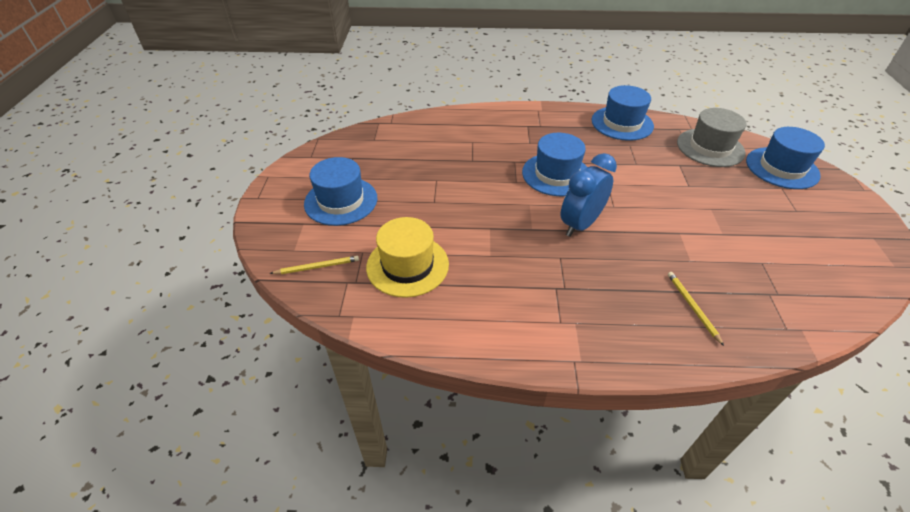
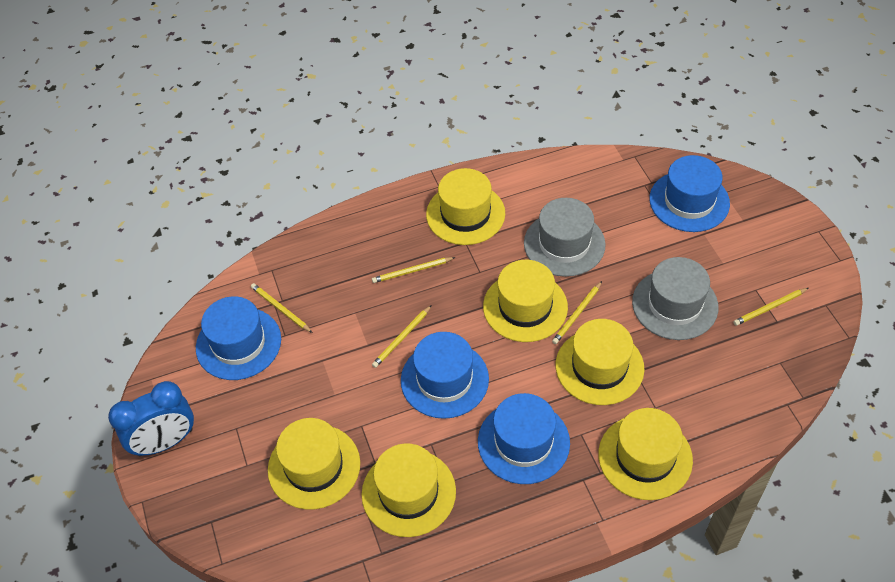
grey hat: [677,108,747,167] = 1 -> [524,198,606,277] [632,257,718,340] = 2
yellow hat: [366,217,449,298] = 1 -> [268,418,360,509] [361,443,456,537] [426,168,505,245] [483,260,568,342] [556,319,644,405] [598,408,693,500] = 6
yellow pencil: [270,256,359,274] [668,272,724,346] = 2 -> [251,283,313,333] [372,257,456,283] [372,305,432,368] [552,281,602,344] [733,288,808,326] = 5

